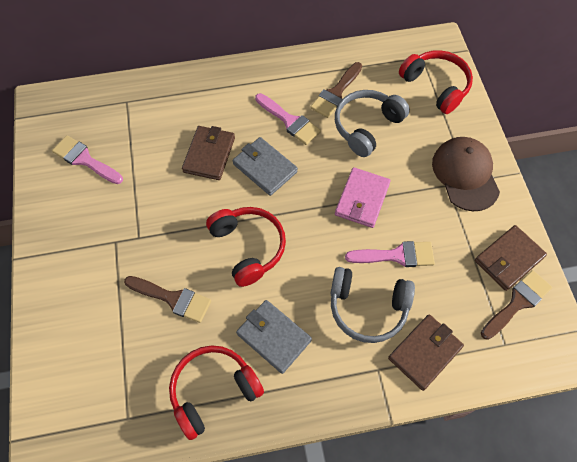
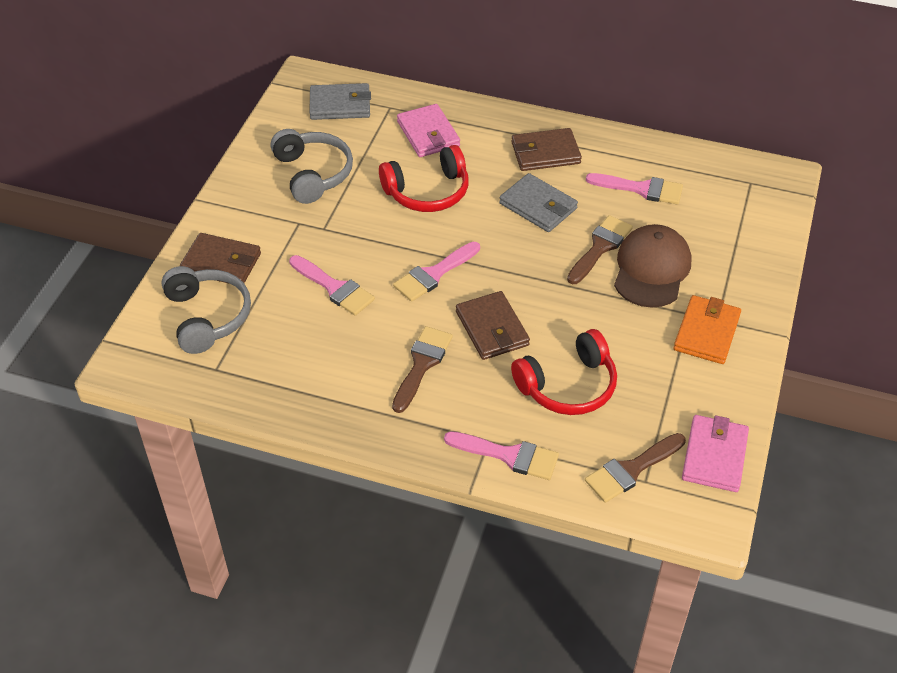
orange wallet: none = 0 -> [674,295,741,364] = 1
pink brush: [52,135,123,184] [255,93,321,145] [345,241,435,267] = 3 -> [289,255,375,316] [393,242,480,302] [444,431,559,480] [586,173,683,204] = 4
pink wallet: [335,167,391,228] = 1 -> [397,104,460,157] [682,415,749,492] = 2
red headphones: [169,345,264,440] [206,207,286,287] [399,50,473,114] = 3 -> [379,145,469,212] [511,329,617,415] = 2

